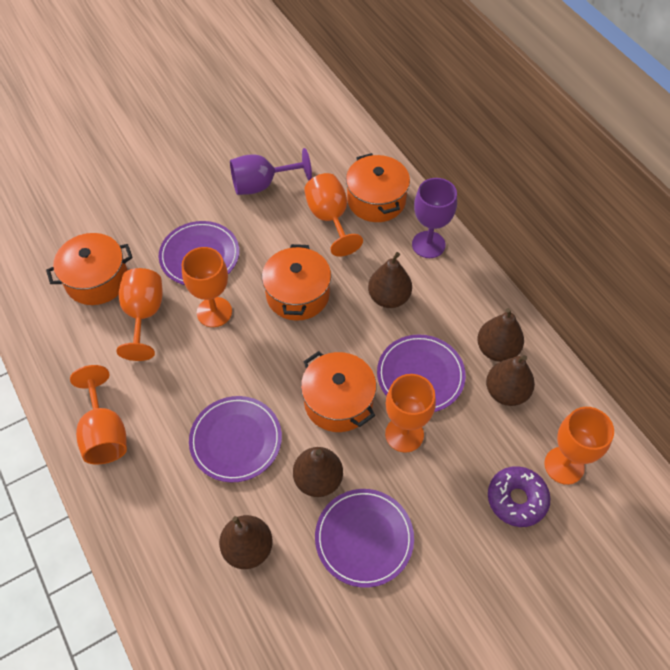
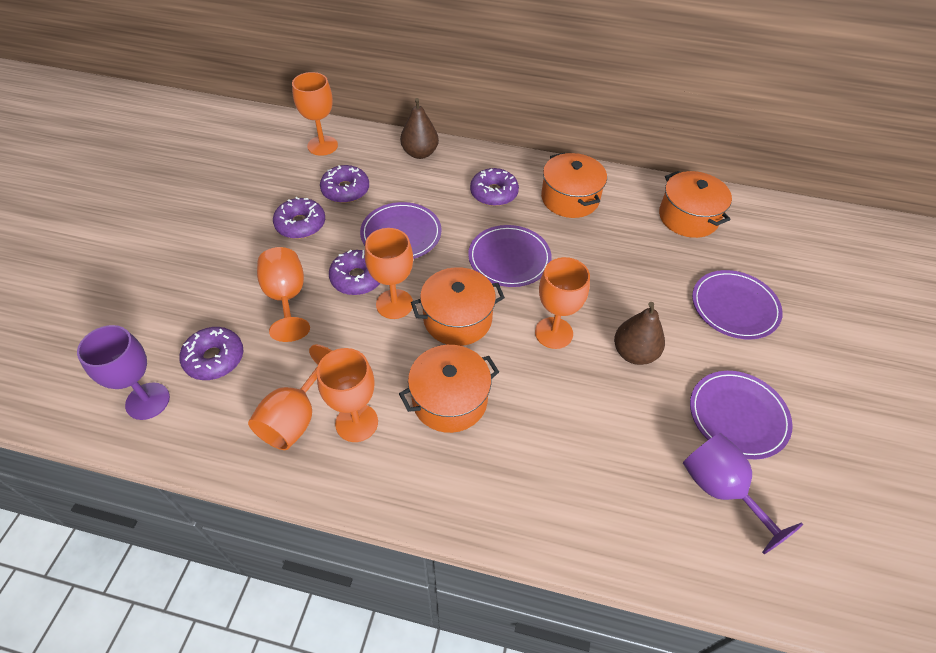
brown pear: [219,515,273,569] [293,447,343,497] [368,252,412,308] [477,308,524,362] [486,355,535,406] = 5 -> [400,98,439,159] [614,302,665,365] = 2
purple donut: [488,466,551,527] = 1 -> [180,327,243,380] [273,197,325,239] [320,165,369,203] [329,250,380,295] [470,168,519,206] = 5

